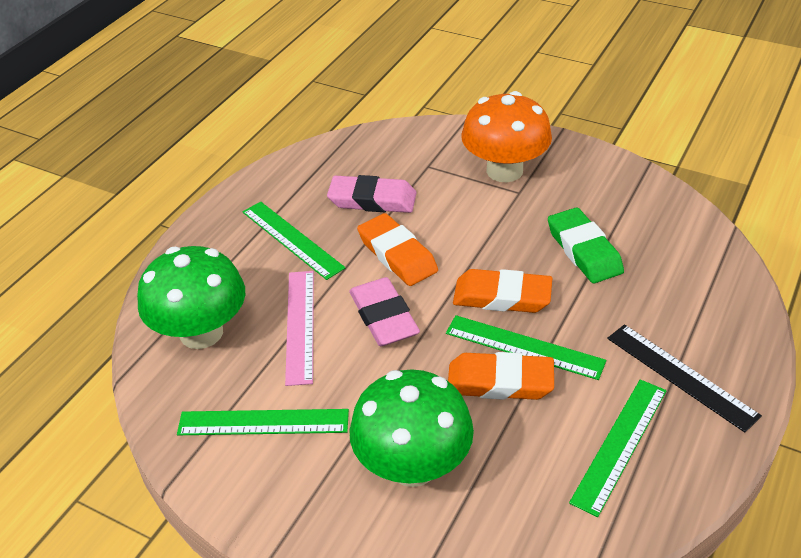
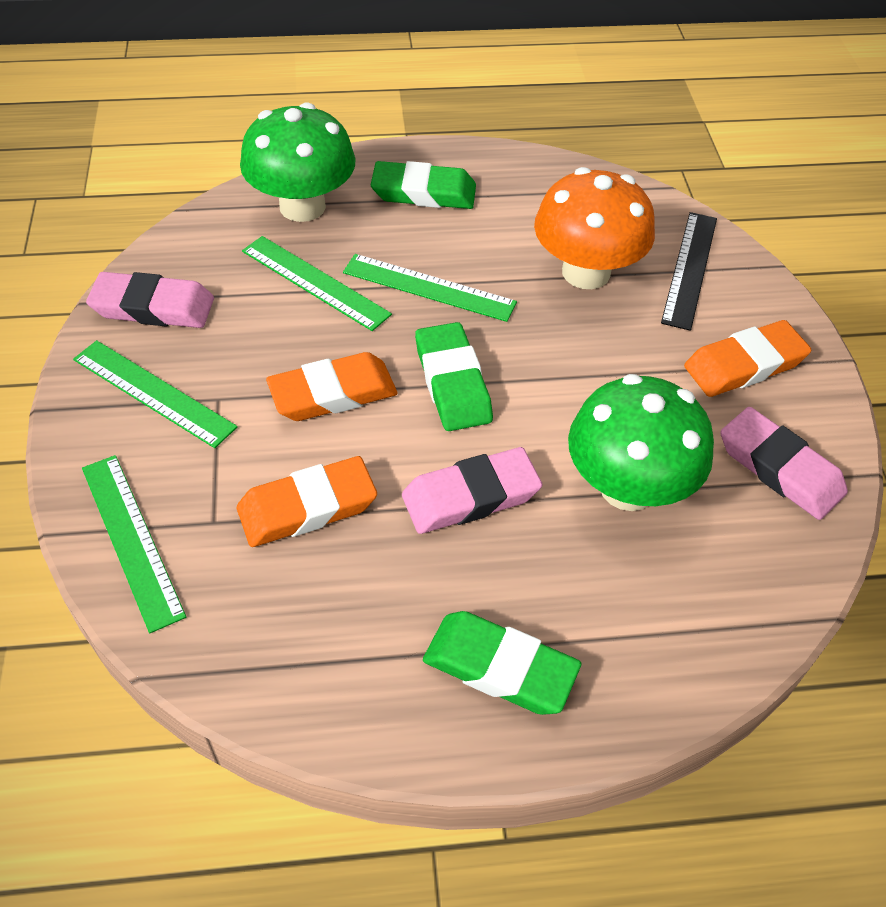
green eraser: [548,207,624,283] = 1 -> [371,161,476,209] [415,322,493,431] [423,611,581,715] = 3
pink eraser: [327,175,416,213] [349,277,420,346] = 2 -> [86,272,214,328] [402,447,542,534] [720,407,848,520] = 3
pink ruler: [285,271,314,386] = 1 -> none = 0

